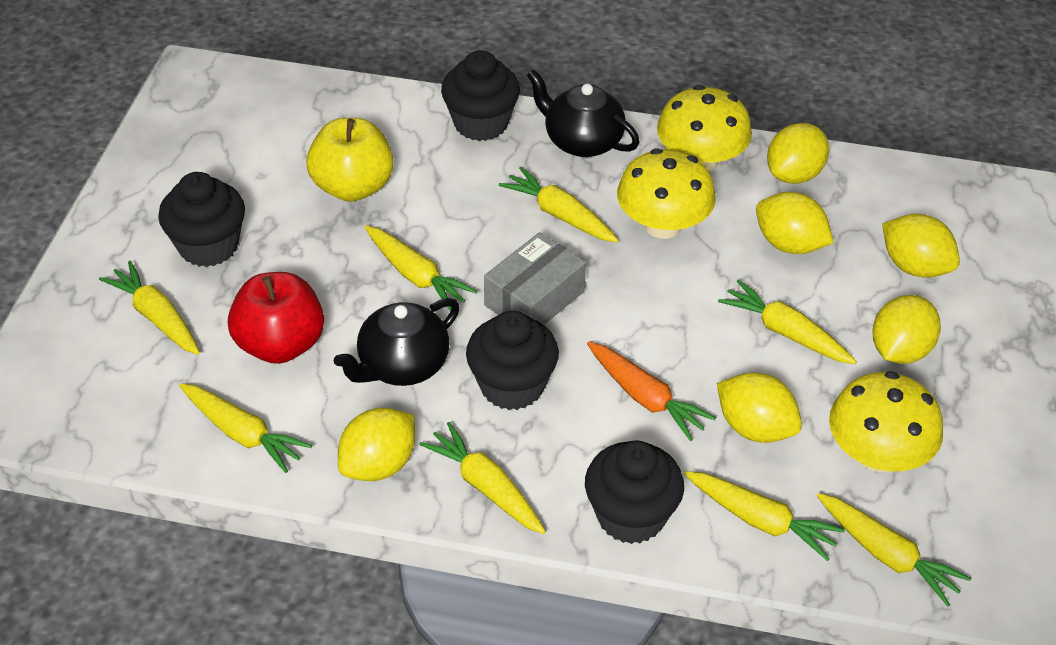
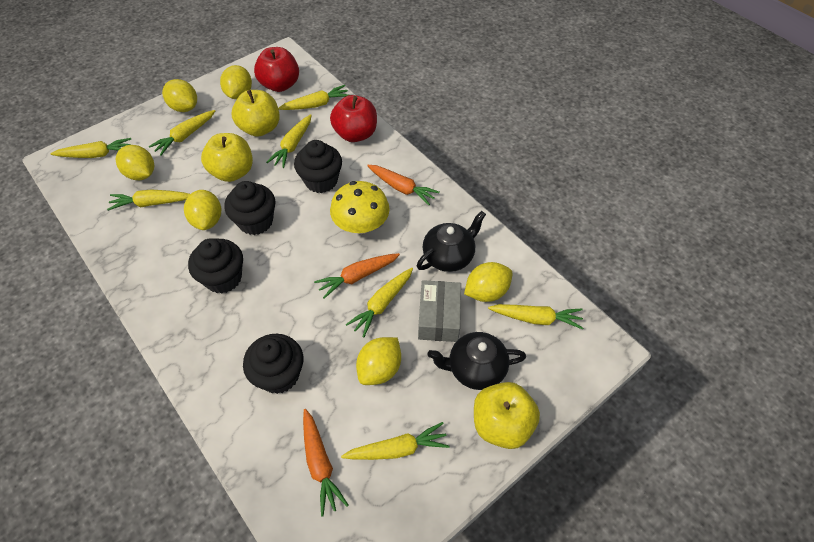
orange carrot: [587,342,716,441] = 1 -> [303,409,348,516] [314,253,400,299] [367,165,439,205] = 3
red apple: [228,272,324,364] = 1 -> [254,47,299,92] [330,95,377,142] = 2
yellow apple: [306,118,393,202] = 1 -> [201,133,253,182] [232,90,280,137] [474,382,540,449] = 3
yellow mushroom: [617,149,716,239] [657,85,752,172] [829,371,943,472] = 3 -> [330,181,390,234] = 1

